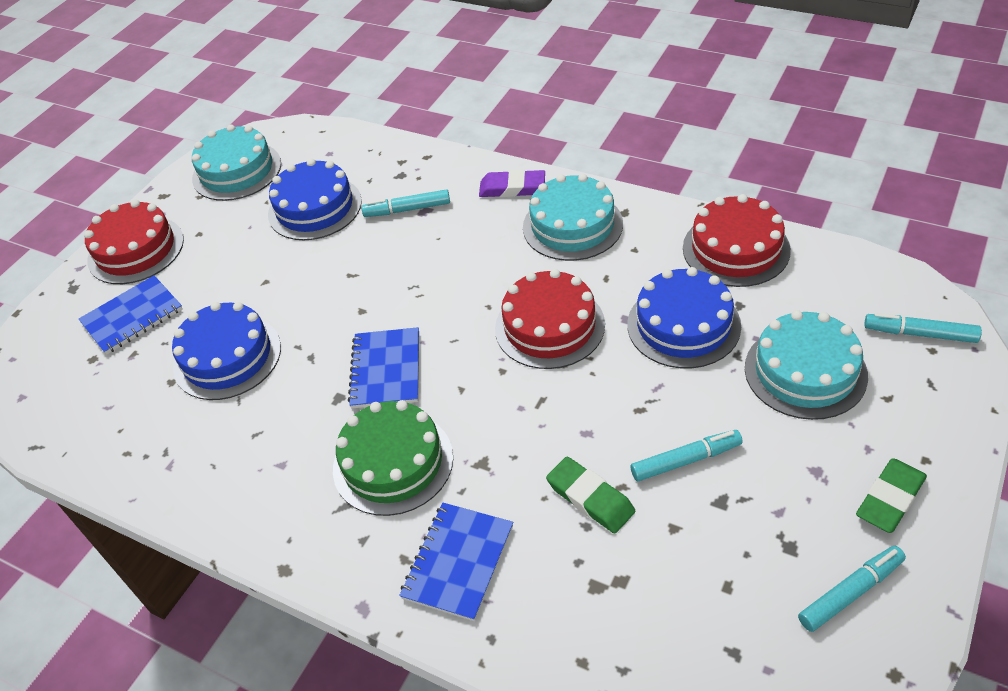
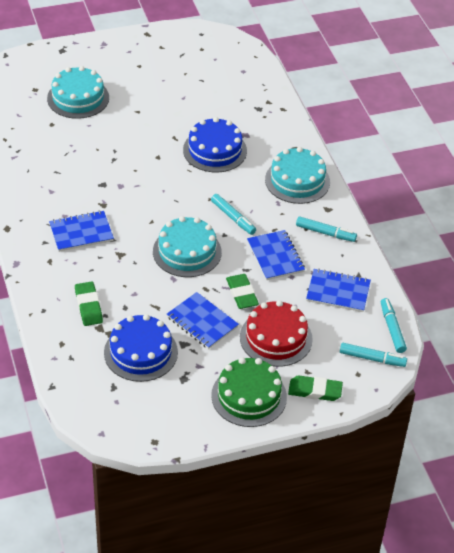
blue cake: [172,302,281,400] [268,158,362,240] [627,267,741,368] = 3 -> [104,314,178,382] [183,117,247,172] = 2
blue notebook: [79,275,183,355] [348,327,419,408] [399,503,513,621] = 3 -> [49,211,114,252] [167,292,239,349] [247,230,305,280] [306,269,371,312] = 4
green eraser: [546,457,635,534] [856,458,927,533] = 2 -> [75,282,103,326] [226,274,259,309] [288,375,343,401] = 3
purple eraser: [479,170,545,197] = 1 -> none = 0
red cake: [84,200,184,284] [495,269,605,369] [683,194,791,287] = 3 -> [240,300,313,367] = 1

